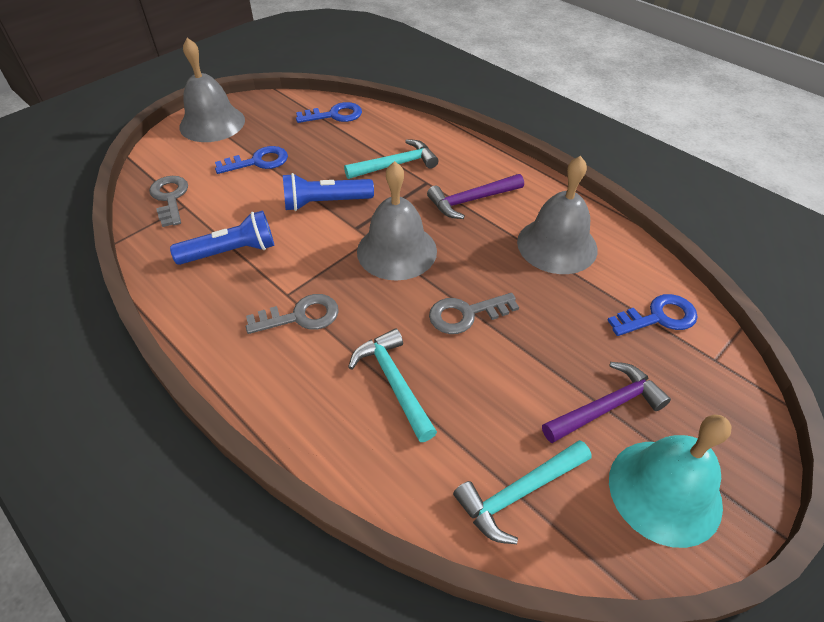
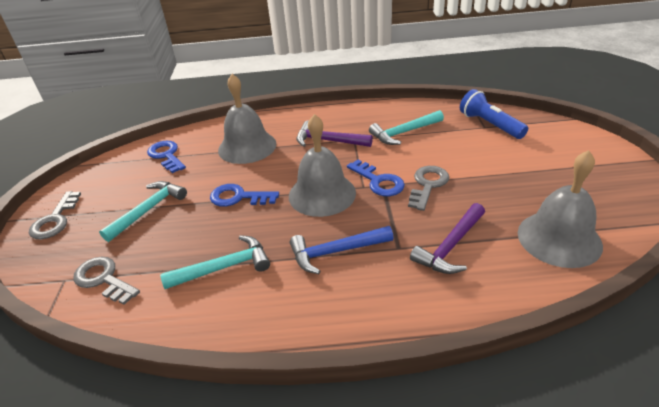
blue flashlight: [170,210,274,265] [283,173,374,211] = 2 -> [460,89,528,139] = 1
blue hammer: none = 0 -> [290,226,393,274] = 1
turquoise bell: [609,414,731,548] = 1 -> none = 0

